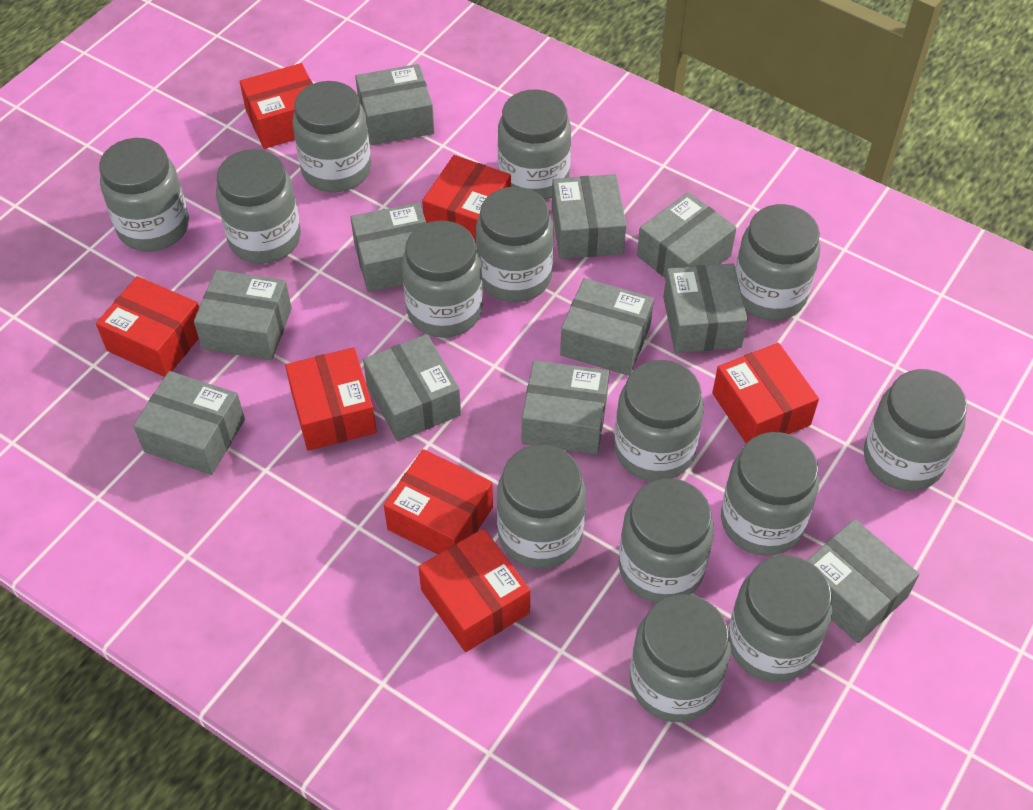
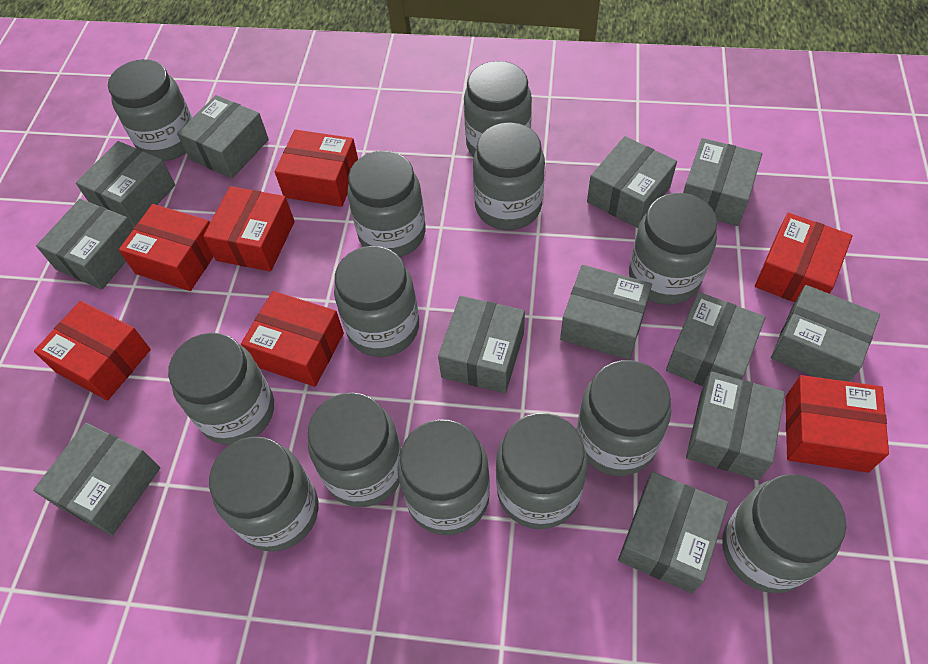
grey box: [133,371,245,475] [194,270,292,360] [350,202,427,292] [355,64,434,145] [363,334,461,441] [522,360,609,454] [552,174,626,259] [560,278,654,376] [637,192,737,278] [663,264,748,353] [807,519,919,643] = 11 -> [33,423,160,536] [36,199,134,290] [76,141,175,227] [177,95,269,179] [438,296,525,393] [560,265,652,360] [587,136,677,228] [618,472,728,594] [666,292,765,386] [683,138,762,226] [686,372,785,480] [771,285,880,382] = 12
grey jar: [99,138,189,252] [216,149,301,264] [293,81,371,193] [402,221,483,338] [476,187,554,302] [497,444,586,569] [498,90,571,200] [614,360,704,481] [619,479,714,603] [630,594,731,722] [721,432,819,556] [728,555,832,682] [735,204,820,321] [864,369,967,491] = 14 -> [108,59,193,161] [168,333,274,445] [209,437,318,552] [308,392,402,507] [334,246,419,357] [347,151,426,257] [397,419,490,535] [464,61,532,157] [473,122,545,230] [496,413,588,529] [576,360,671,476] [629,193,717,305] [722,474,846,593] = 13

